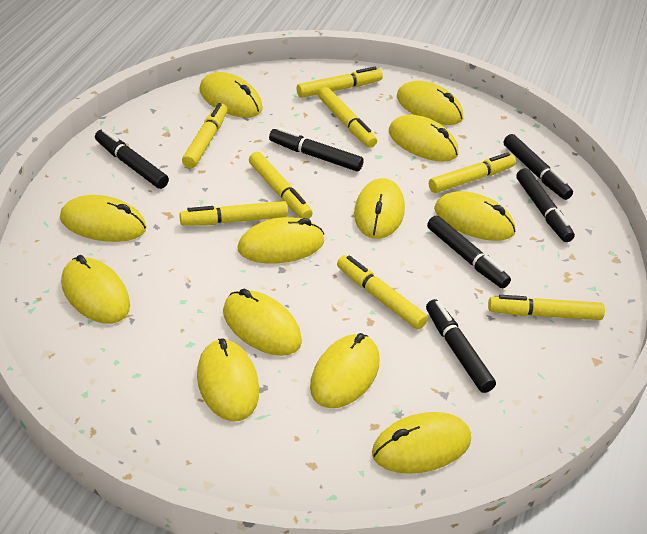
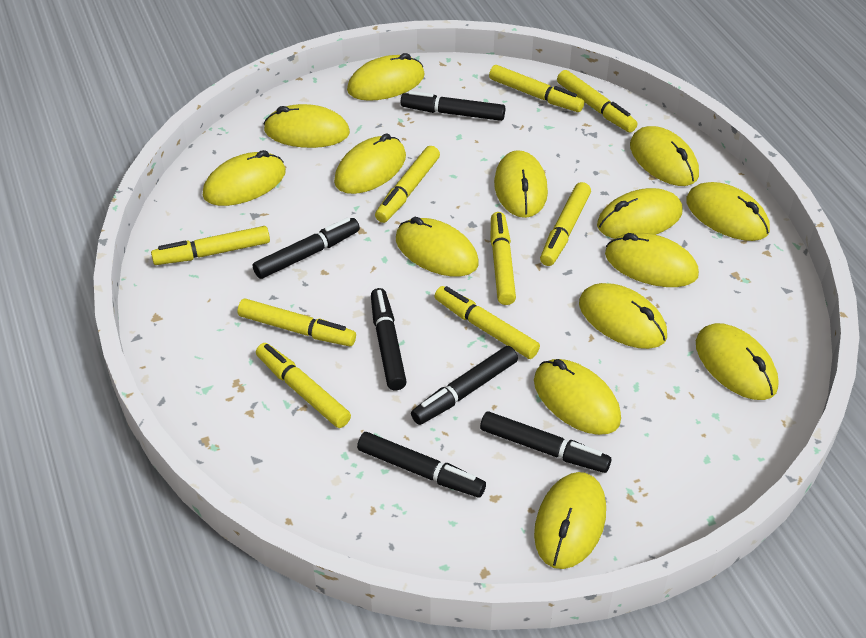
yellow marker: [179,201,288,226] [182,103,228,168] [249,152,313,219] [297,67,383,98] [318,87,377,148] [337,255,428,329] [429,153,516,193] [488,295,605,320] = 8 -> [151,226,270,265] [237,299,356,346] [256,343,351,428] [375,146,440,223] [434,286,540,359] [489,65,584,112] [491,212,516,305] [540,182,591,266] [557,70,637,133] = 9
yellow mouse: [60,195,147,242] [61,255,130,324] [197,338,259,421] [199,72,263,118] [223,289,302,356] [238,217,324,263] [310,333,379,408] [354,178,405,239] [372,412,471,474] [389,115,459,162] [397,81,463,125] [434,191,516,241] = 12 -> [203,150,286,206] [264,104,350,148] [334,133,406,194] [347,53,425,101] [396,217,479,277] [494,150,548,218] [534,359,621,435] [534,472,606,569] [579,283,667,349] [597,188,683,239] [605,233,699,287] [630,126,699,186] [686,182,770,241] [696,323,778,400] = 14

